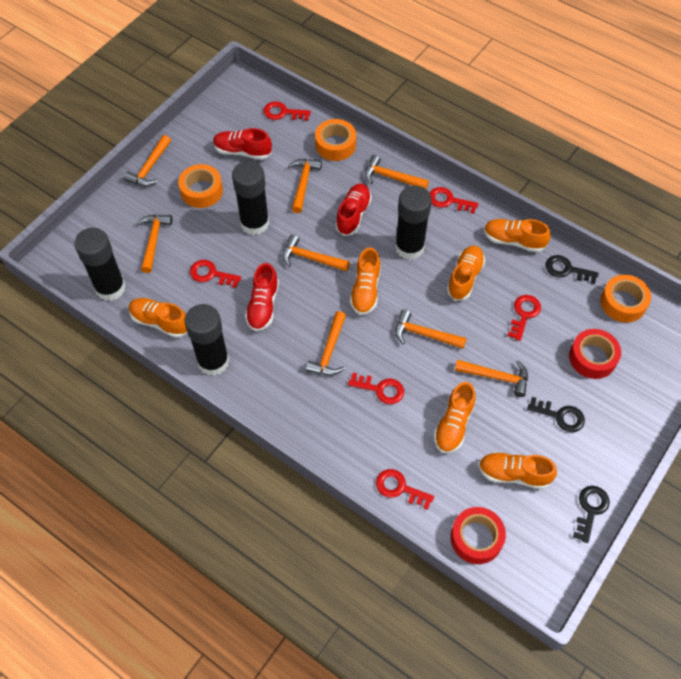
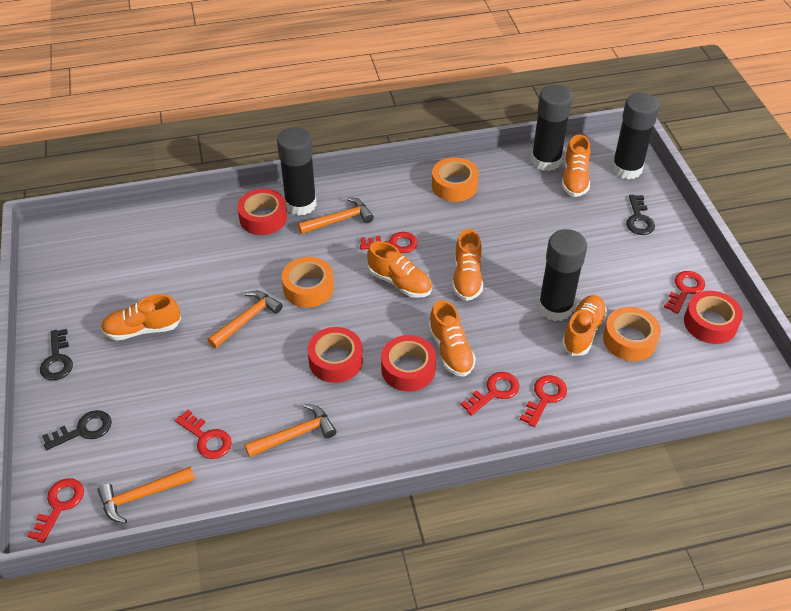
orange hammer: [124,135,171,186] [137,215,172,273] [283,235,350,272] [288,159,322,213] [306,311,346,376] [365,155,429,189] [395,309,467,349] [455,360,528,397] = 8 -> [98,466,195,523] [208,291,283,348] [244,404,337,458] [298,197,374,234] = 4
red shoe: [213,128,272,160] [245,263,279,331] [335,184,372,236] = 3 -> none = 0
red tape: [451,507,506,564] [569,329,621,379] = 2 -> [237,189,287,235] [308,327,363,383] [381,335,436,392] [684,291,743,344] = 4

